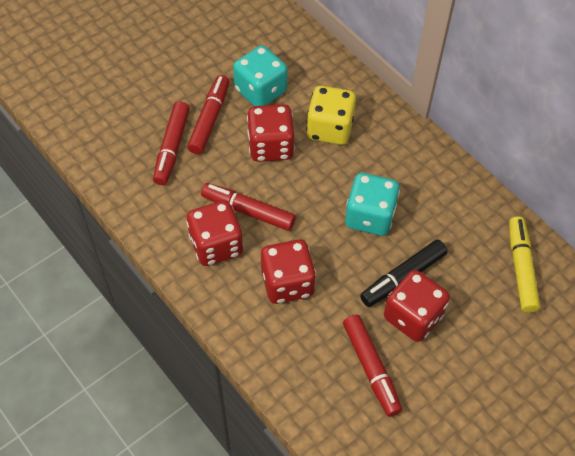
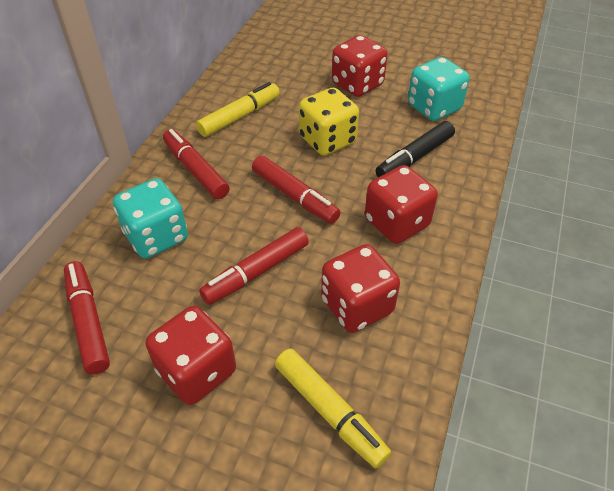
yellow marker: [509,216,540,313] = 1 -> [196,82,280,137] [275,348,391,468] = 2

